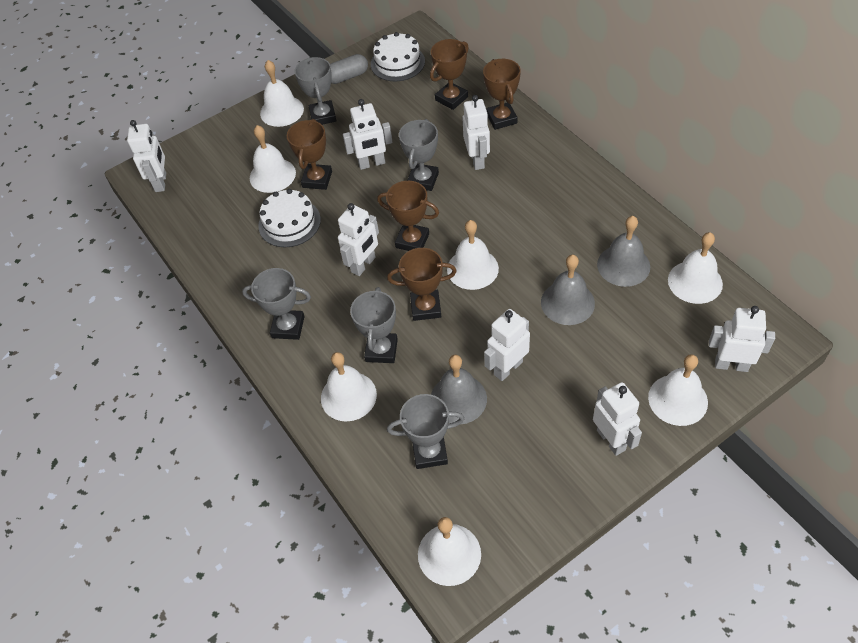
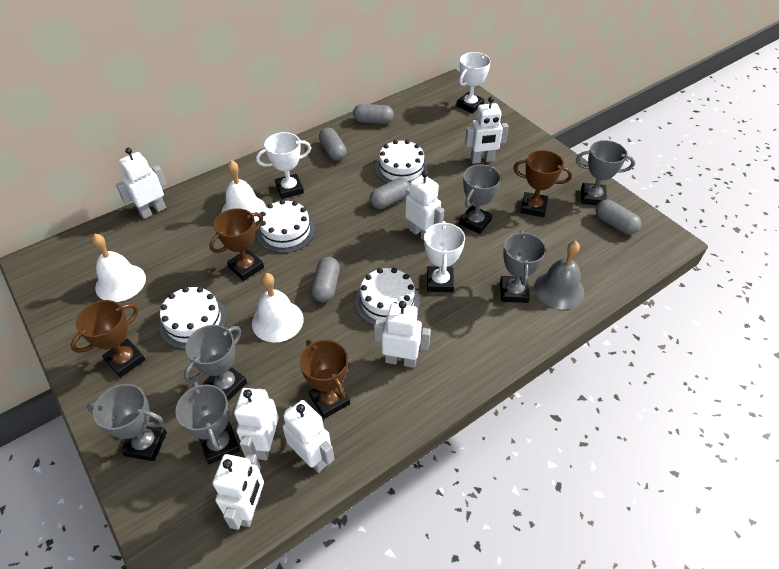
brown trophy: [287,119,332,190] [377,181,439,251] [387,248,457,321] [430,39,469,110] [483,59,521,130] = 5 -> [70,300,146,378] [209,208,264,281] [300,340,350,419] [513,150,572,217] = 4
grey bell: [431,355,487,425] [541,254,595,325] [597,216,650,287] = 3 -> [534,241,584,309] = 1
grey capsule: [330,54,368,84] = 1 -> [311,257,340,302] [319,128,347,161] [353,104,394,124] [370,178,410,209] [596,200,641,235] = 5
grey trophy: [242,268,311,340] [295,57,337,125] [350,287,398,363] [387,394,464,469] [399,119,439,191] = 5 -> [87,384,167,461] [175,382,240,465] [184,325,247,401] [459,164,501,234] [500,231,546,303] [576,140,635,205] = 6
white bell: [250,125,296,193] [260,60,304,127] [321,352,377,421] [418,517,481,586] [447,220,499,290] [648,354,708,426] [668,232,723,304] = 7 -> [92,234,146,302] [221,160,266,222] [252,273,304,343] = 3
white cake: [258,189,321,247] [371,32,425,81] = 2 -> [160,287,227,349] [256,200,315,253] [355,268,420,326] [375,140,428,183] = 4
white trophy: none = 0 -> [256,132,311,199] [424,221,465,292] [456,52,491,114] = 3

